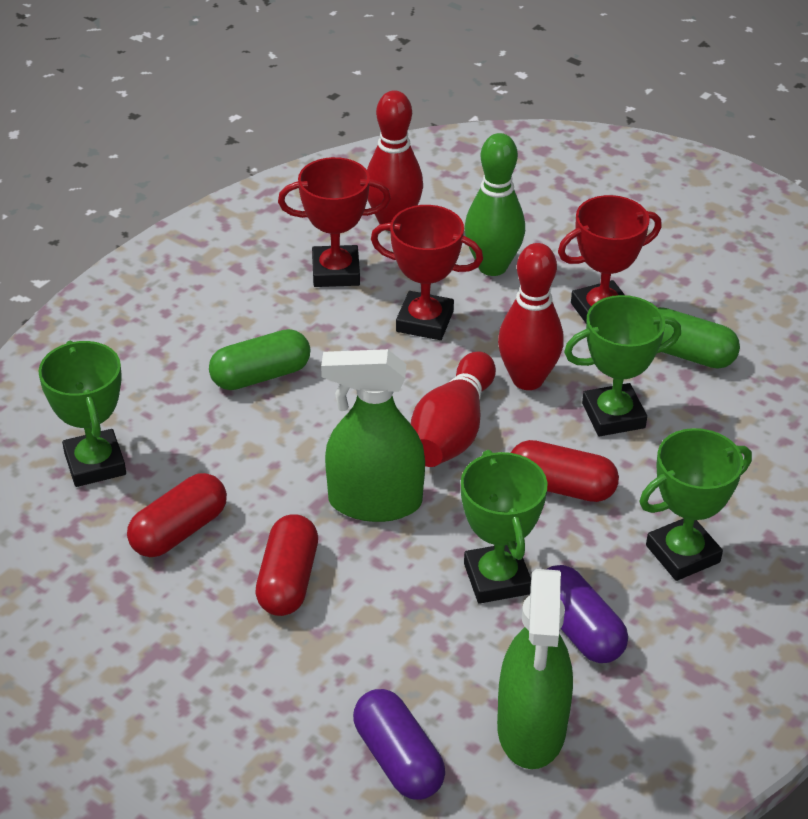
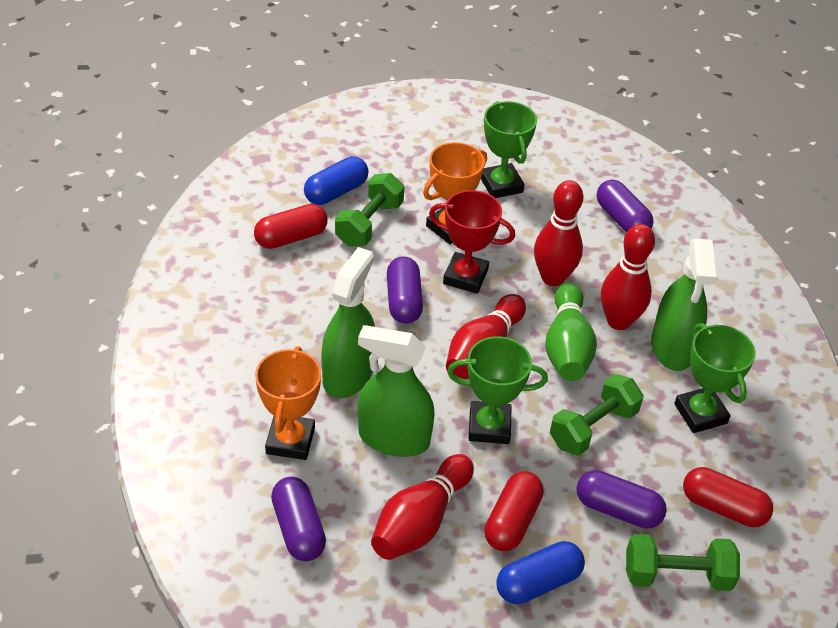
blue capsule: none = 0 -> [304,156,369,205] [496,541,585,604] = 2
green capsule: [209,329,310,390] [658,307,740,369] = 2 -> none = 0
green dumbbell: none = 0 -> [335,173,404,247] [550,374,643,456] [626,534,740,591] = 3
green spray bottle: [321,349,425,522] [497,569,573,769] = 2 -> [321,247,375,398] [358,325,435,457] [651,239,716,371] = 3
green trophy: [38,341,126,487] [461,450,547,604] [564,295,681,436] [640,428,752,581] = 4 -> [447,336,548,444] [481,101,537,198] [674,323,756,433] = 3
orange trophy: none = 0 -> [255,346,321,460] [423,142,487,244] = 2
purple capsule: [353,689,445,800] [546,565,628,663] = 2 -> [271,477,326,561] [387,257,423,324] [576,470,667,529] [597,180,654,233] = 4
red bowling pin: [367,90,423,231] [411,351,496,467] [498,243,564,390] = 3 -> [371,454,474,560] [446,294,526,379] [534,180,583,286] [601,224,655,330] = 4
red trophy: [278,157,391,287] [371,205,483,340] [558,195,662,323] = 3 -> [429,190,515,294] = 1

